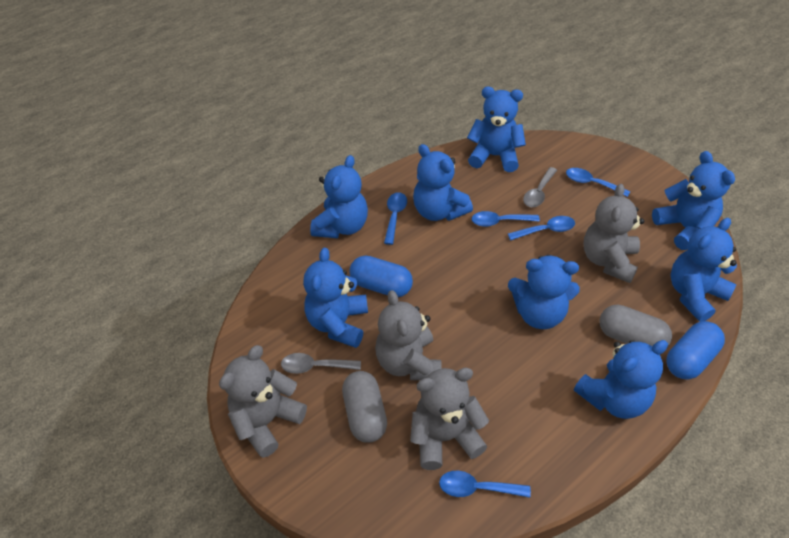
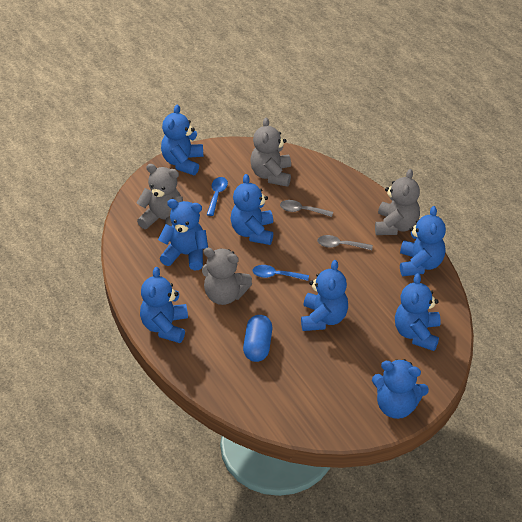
blue capsule: [350,255,413,297] [666,321,725,380] = 2 -> [243,315,273,362] = 1
blue spoon: [384,192,407,245] [439,471,531,498] [471,211,540,227] [508,216,575,240] [566,168,630,197] = 5 -> [207,177,228,216] [253,265,309,281] = 2
grey capsule: [342,371,387,443] [599,305,672,346] = 2 -> none = 0

